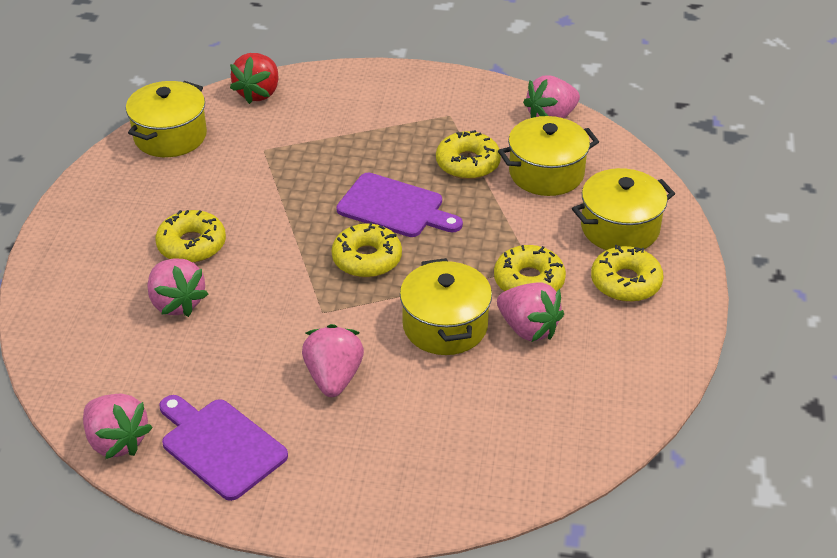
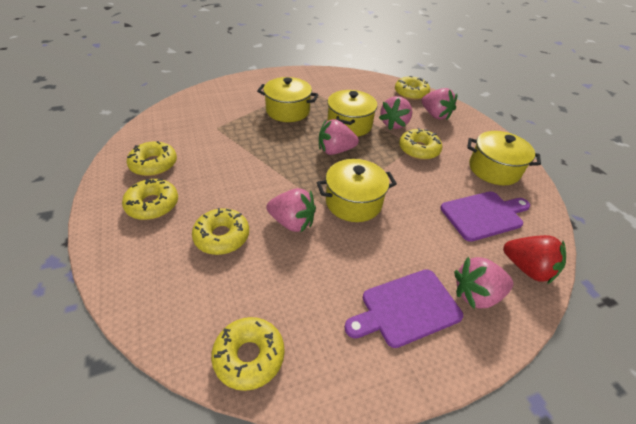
yellow donut: [155,210,226,263] [332,222,402,278] [436,130,501,179] [494,245,566,292] [591,245,664,302] = 5 -> [122,179,178,220] [127,141,177,176] [192,208,249,255] [211,317,285,391] [395,76,430,100] [399,128,443,160] = 6

